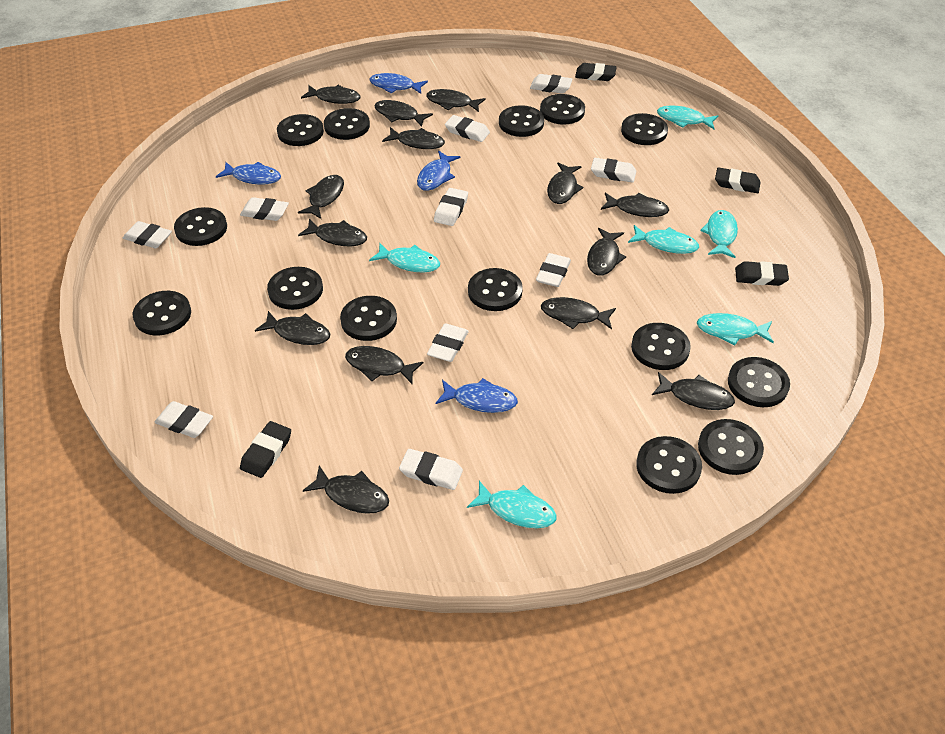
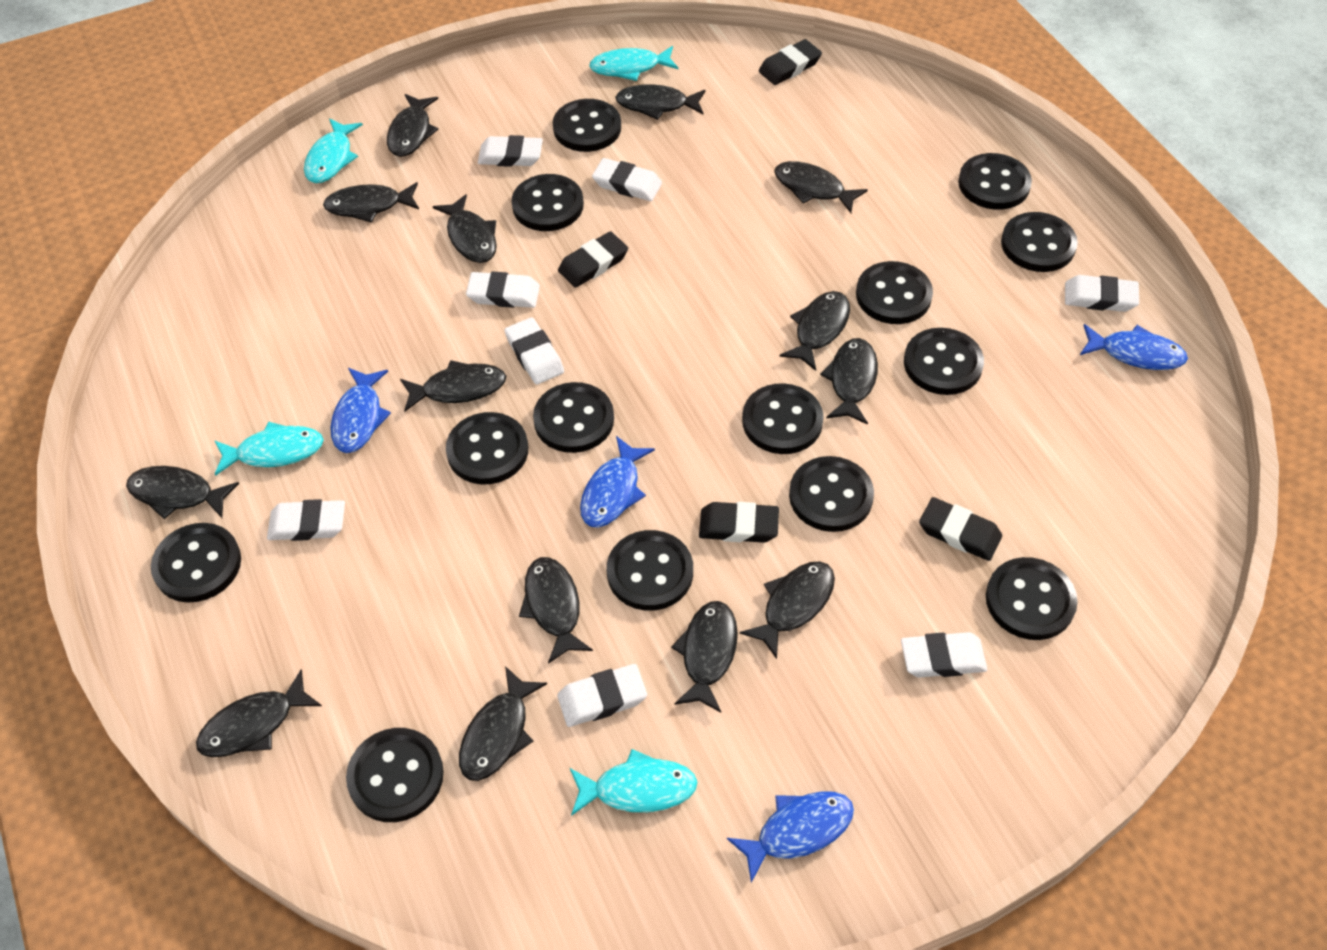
turquoise fish: [369,243,440,272] [467,481,556,528] [628,225,699,254] [657,106,718,129] [697,313,774,345] [700,210,738,258] = 6 -> [215,422,324,476] [304,118,363,183] [570,749,697,816] [589,46,678,81] = 4
white eraser: [123,221,172,248] [154,401,213,438] [240,197,289,221] [399,449,463,490] [427,323,469,362] [434,188,468,226] [445,115,490,142] [530,74,573,93] [536,253,571,287] [591,158,636,183] = 10 -> [267,499,345,541] [466,271,540,308] [478,135,543,167] [505,317,564,384] [557,664,647,727] [592,158,662,201] [901,632,987,678] [1065,275,1139,312] = 8

